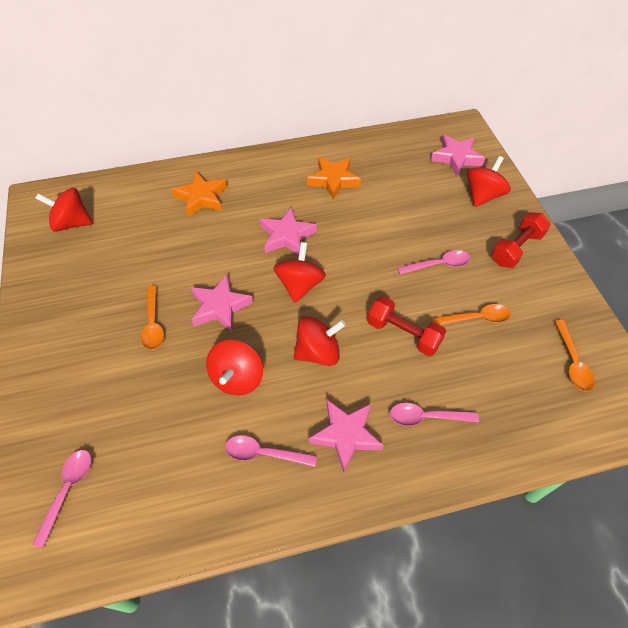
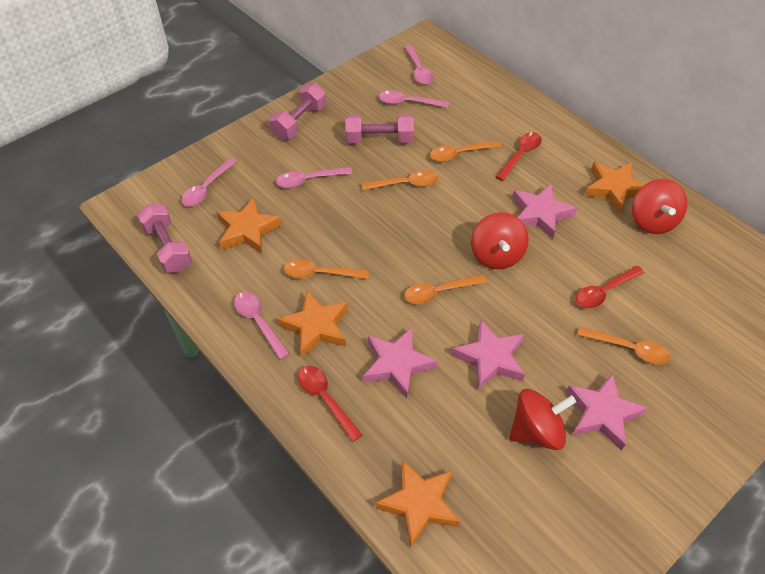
orange spoon: [141,286,164,350] [431,304,511,325] [555,320,595,392] = 3 -> [284,259,369,279] [361,170,438,190] [404,275,487,304] [430,141,501,162] [577,327,671,364] = 5
orange star: [172,171,227,217] [307,157,361,200] = 2 -> [217,197,282,254] [277,291,348,358] [375,460,460,548] [584,162,644,214] = 4
pink dumbbell: none = 0 -> [137,204,192,273] [269,83,326,140] [346,114,414,143] = 3
pink spoon: [32,450,91,548] [225,435,317,467] [390,403,479,426] [397,250,470,274] = 4 -> [181,158,237,206] [234,292,290,360] [276,167,352,188] [379,90,449,108] [405,45,433,85] = 5
red dumbbell: [367,296,446,356] [491,212,551,268] = 2 -> none = 0
red spinning top: [35,188,93,232] [206,340,263,395] [273,242,326,303] [294,316,346,366] [467,156,511,207] = 5 -> [471,212,529,269] [509,389,576,450] [632,179,687,234] = 3
red spoon: none = 0 -> [298,366,362,442] [495,132,542,181] [576,266,644,308] = 3

